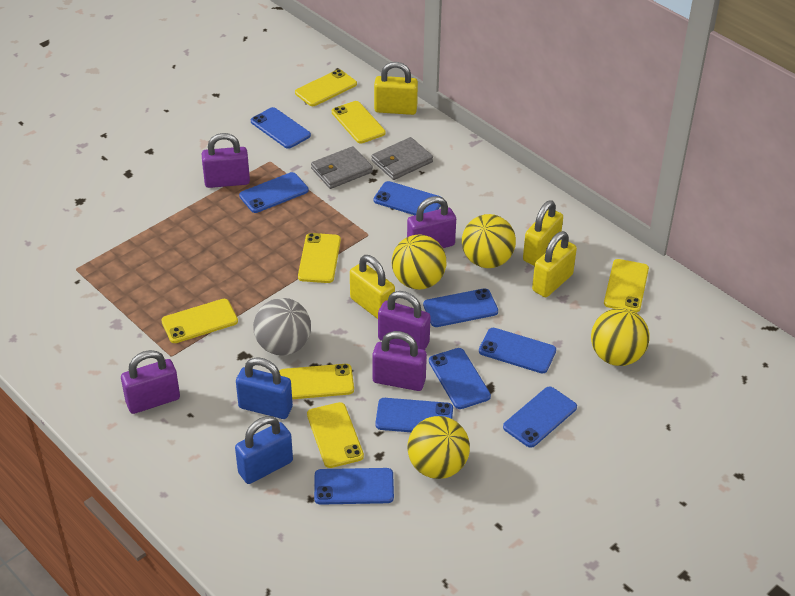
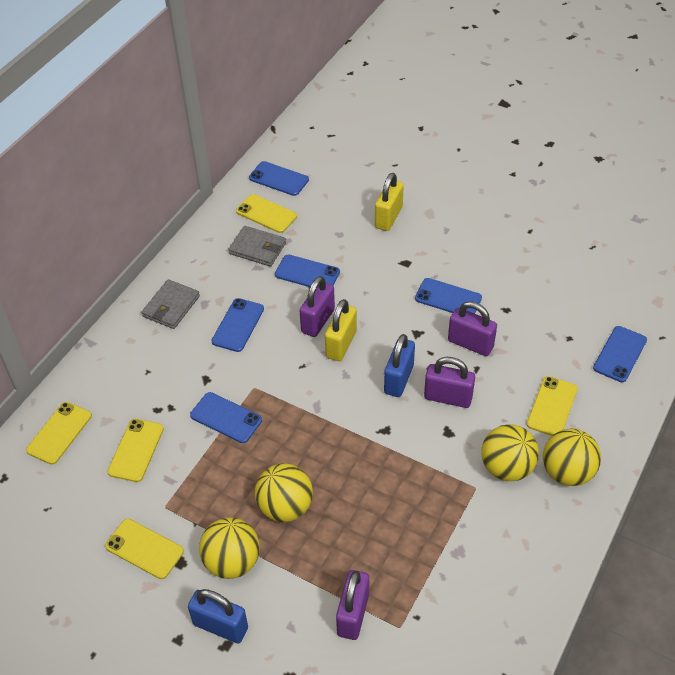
blue phone: [239,172,309,213] [251,107,311,149] [314,468,394,505] [373,181,441,215] [375,398,453,432] [423,288,498,327] [429,348,491,409] [479,328,556,373] [503,387,577,448] = 9 -> [190,392,262,443] [211,298,264,352] [249,161,309,196] [275,255,340,287] [415,278,482,314] [593,326,647,382] = 6
grey ball: [253,298,311,356] = 1 -> none = 0
purple padlock: [121,350,180,414] [202,133,250,188] [372,331,427,391] [378,291,431,350] [407,196,456,248] = 5 -> [300,276,335,337] [336,570,369,640] [424,357,475,408] [448,301,497,356] = 4
yellow padlock: [350,255,395,319] [374,62,418,115] [523,200,563,266] [532,231,577,297] = 4 -> [325,299,357,361] [375,173,404,231] = 2
yellow phone: [161,299,238,343] [279,364,354,399] [295,69,357,106] [298,233,341,283] [307,402,364,468] [332,101,386,143] [604,259,649,313] = 7 -> [26,402,92,465] [105,519,184,579] [107,419,164,482] [236,194,297,233] [527,376,578,436] = 5

